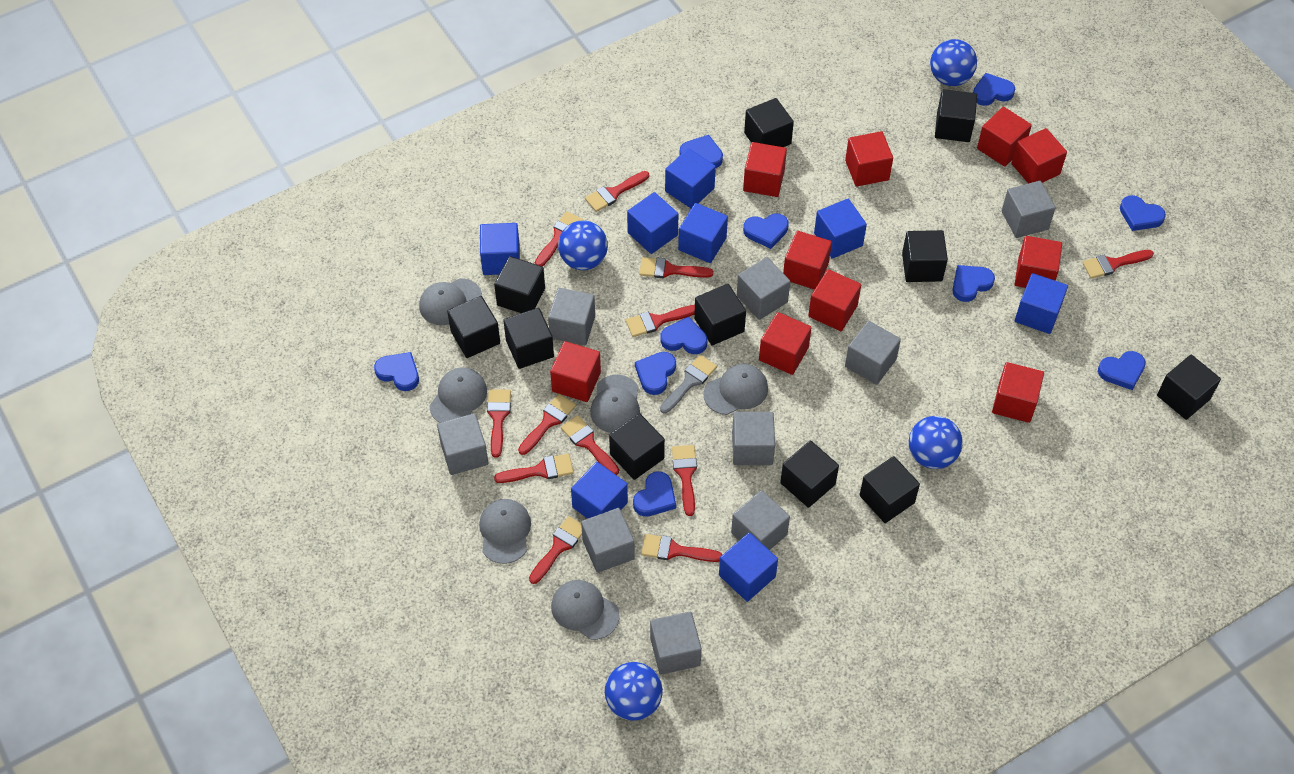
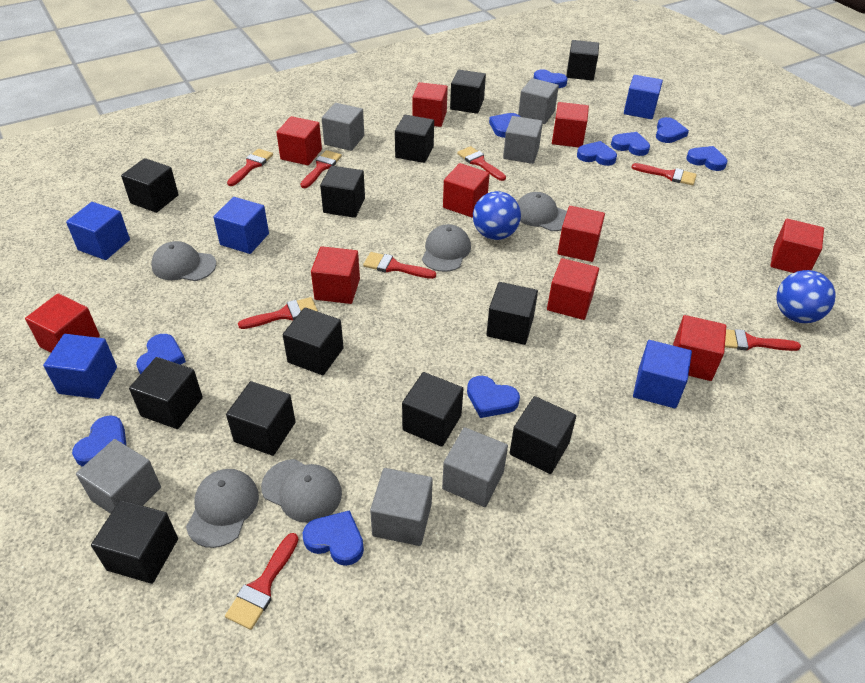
black cube: [447,296,500,358] [494,256,545,313] [503,308,554,369] [609,413,665,480] [694,284,746,345] [744,98,794,147] [780,440,839,508] [860,456,920,523] [902,230,948,282] [935,89,977,142] [1157,355,1221,420] = 11 -> [91,500,178,584] [121,158,179,213] [129,357,203,429] [226,381,295,456] [283,307,344,375] [320,166,365,218] [395,115,434,163] [402,372,463,447] [450,70,486,114] [486,282,538,345] [510,396,576,474] [566,40,599,81] = 12
blue ball: [558,220,608,270] [605,662,663,721] [909,416,963,469] [930,39,977,86] = 4 -> [473,191,521,240] [776,270,835,323] = 2
blue cube: [480,223,520,275] [571,462,628,519] [627,192,679,254] [665,148,716,208] [678,203,728,263] [719,532,778,602] [814,199,867,259] [1015,273,1068,334] = 8 -> [43,334,117,399] [66,202,130,260] [213,197,269,254] [624,75,663,119] [633,340,692,408] = 5
grey brush: [660,355,717,413] = 1 -> none = 0
grey cap: [419,278,482,325] [429,367,487,423] [479,499,531,564] [551,580,620,640] [590,375,640,433] [703,364,768,415] = 6 -> [151,241,216,281] [186,469,259,548] [261,459,342,523] [422,224,471,272] [517,192,567,231] = 5
grey cube: [437,413,488,475] [548,288,595,345] [581,508,635,573] [650,612,702,675] [731,490,790,550] [732,412,775,465] [737,257,790,320] [845,321,901,385] [1002,181,1056,238] = 9 -> [76,439,161,514] [322,103,364,151] [370,468,433,546] [442,427,508,507] [503,116,543,164] [518,78,559,124] = 6
red brush: [487,389,511,458] [494,454,574,483] [518,394,576,455] [529,516,582,584] [535,211,583,267] [561,415,619,475] [585,171,649,212] [626,305,695,337] [639,257,713,278] [641,534,722,562] [672,445,697,516] [1082,250,1154,279] = 12 -> [225,533,299,630] [227,149,273,186] [238,297,318,329] [301,150,342,188] [363,252,436,279] [457,146,506,181] [631,163,697,185] [725,329,801,351] = 8

